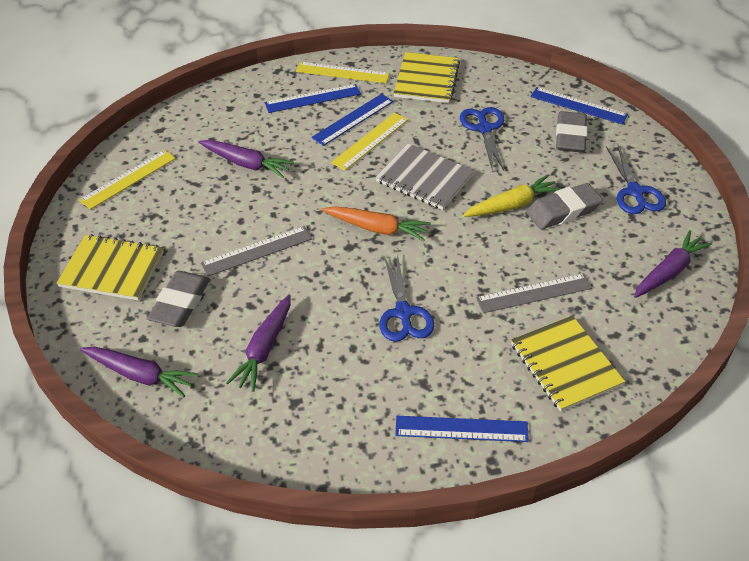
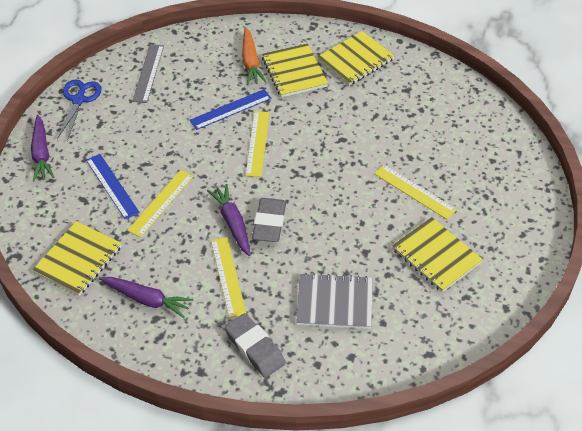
blue ruler: [265,84,361,113] [311,94,393,146] [395,416,529,442] [531,87,628,125] = 4 -> [86,154,140,219] [189,89,272,130] = 2
blue scissors: [379,254,434,342] [460,107,504,171] [606,144,666,214] = 3 -> [57,80,101,141] = 1
grey eraser: [147,271,210,327] [527,183,603,229] [556,111,588,153] = 3 -> [224,313,286,378] [252,198,286,242] = 2
grey ruler: [201,226,312,276] [476,273,592,313] = 2 -> [132,44,164,103] = 1
purple carrot: [80,347,198,397] [198,140,294,178] [226,294,291,392] [634,230,713,298] = 4 -> [31,115,55,182] [99,277,193,318] [207,184,250,256] = 3
yellow carrot: [463,174,562,217] = 1 -> none = 0
yellow notebook: [57,234,164,301] [394,52,460,103] [511,315,625,412] = 3 -> [32,221,122,296] [262,43,328,97] [317,31,395,86] [392,217,483,292] = 4
yellow ruler: [79,150,176,210] [296,62,390,83] [331,113,408,171] = 3 -> [127,170,194,237] [211,237,246,318] [246,111,270,177] [374,165,457,220] = 4

